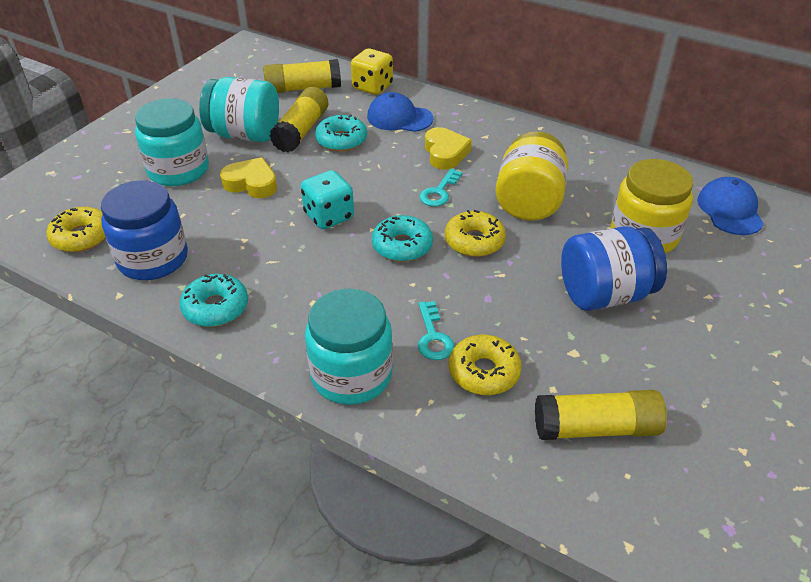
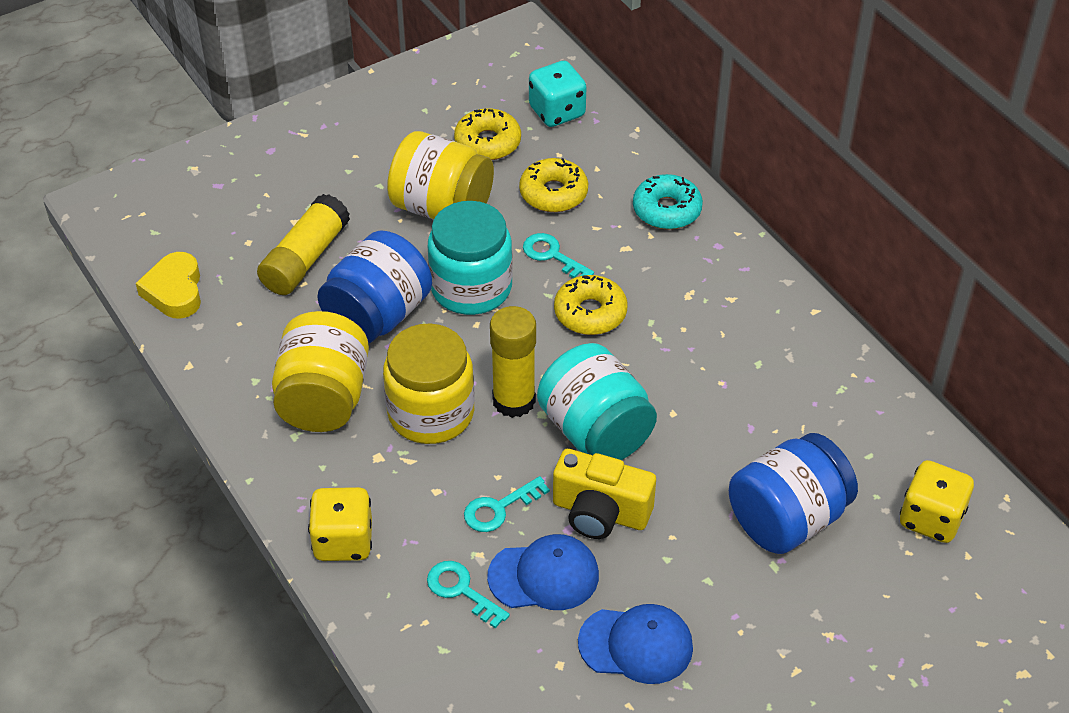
turquoise donut: [180,274,248,327] [315,115,367,152] [372,215,433,262] = 3 -> [633,174,703,229] = 1
turquoise jar: [135,98,209,186] [199,77,279,142] [305,289,393,405] = 3 -> [428,201,513,315] [537,343,657,460] = 2
turquoise key: [418,301,454,360] [419,168,462,207] = 2 -> [427,561,510,628] [464,476,550,532] [523,233,594,278] = 3
yellow camera: none = 0 -> [553,449,656,539] = 1
yellow dice: [351,48,393,95] = 1 -> [308,487,372,561] [900,460,974,543] = 2
yellow glue stick: [263,59,341,93] [269,87,328,153] [535,390,667,440] = 3 -> [257,194,350,295] [490,306,536,418] = 2
yellow heart: [220,157,277,198] [425,127,472,170] = 2 -> [136,252,201,319] = 1
yellow jar: [495,131,568,221] [611,159,694,253] = 2 -> [272,311,369,432] [383,323,475,444] [387,131,494,219] = 3

